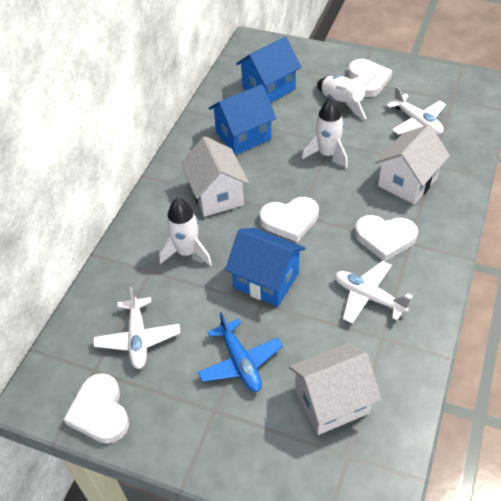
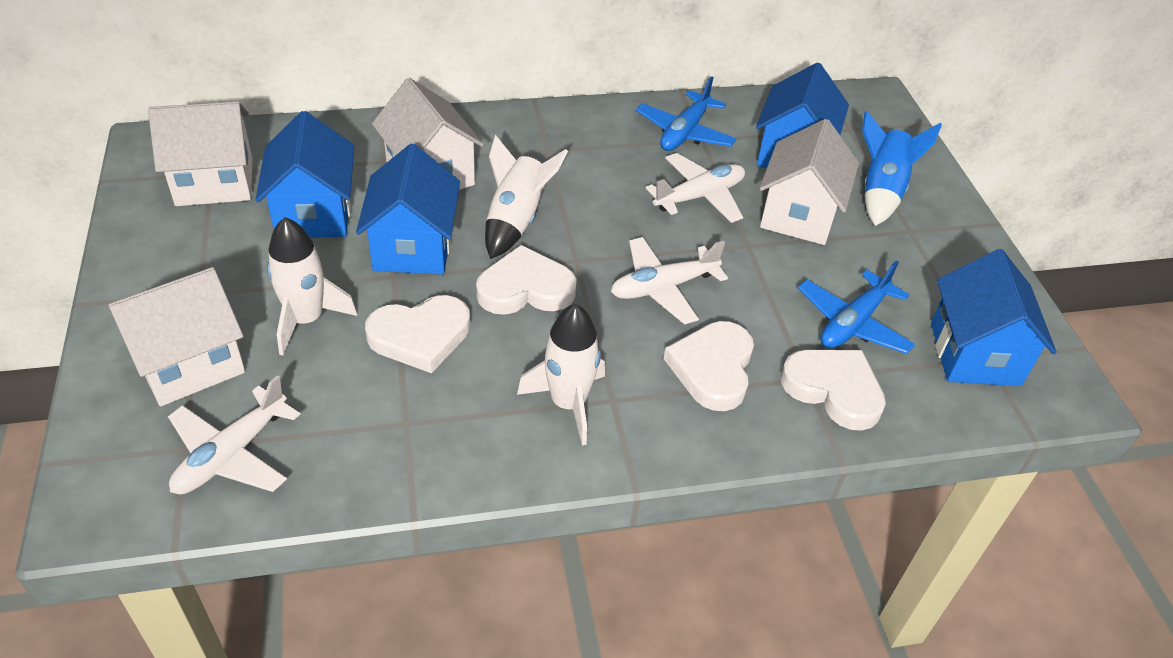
blue house: [209,84,276,155] [225,228,305,307] [236,36,301,103] = 3 -> [256,111,354,238] [356,144,460,275] [756,62,849,168] [931,249,1057,386] = 4
blue plane: [198,312,283,392] = 1 -> [636,76,736,151] [798,260,915,354] = 2
blue rocket: none = 0 -> [862,110,942,226] = 1
white house: [181,136,249,217] [289,343,381,435] [375,124,450,204] = 3 -> [108,267,245,407] [148,101,253,206] [372,78,484,190] [759,119,859,245] = 4

